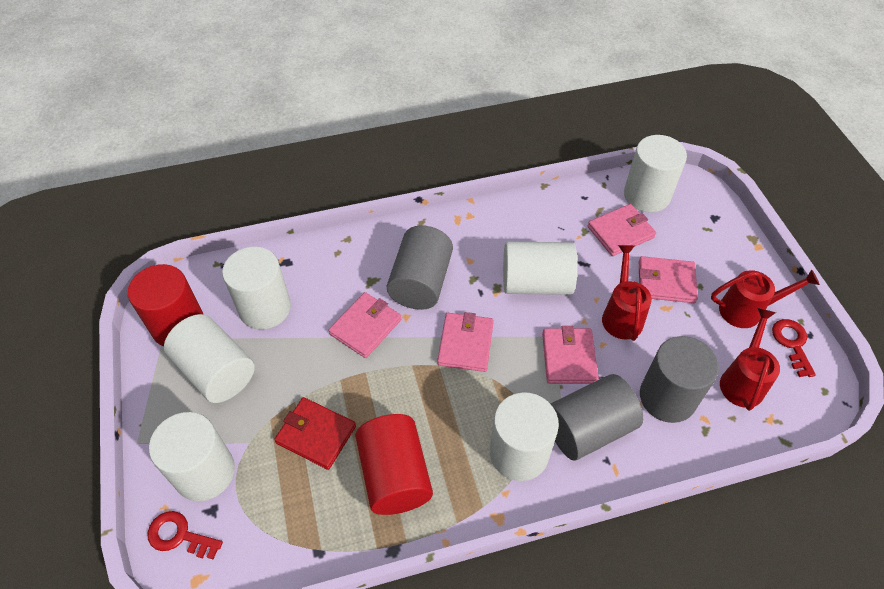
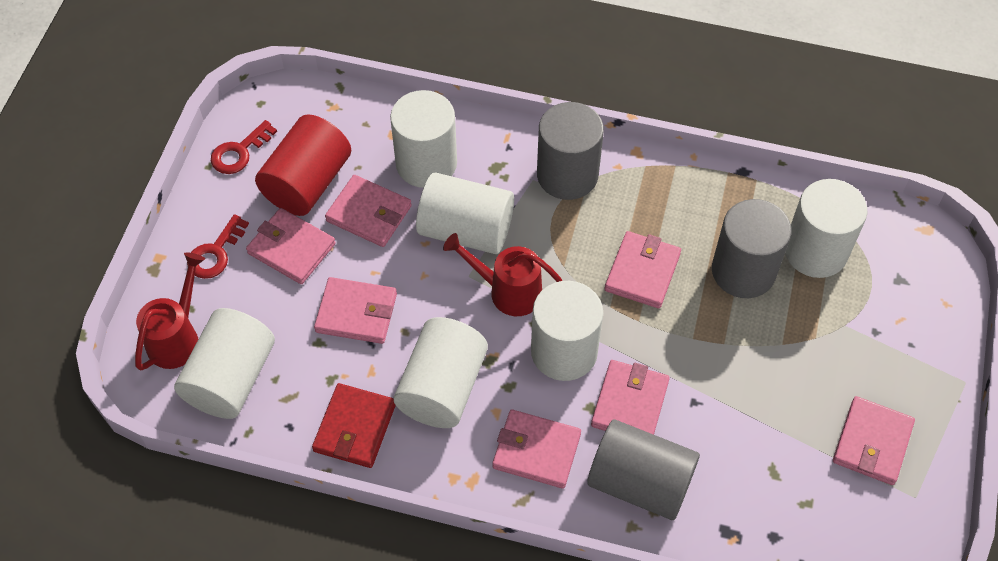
pink wallet: [329,292,401,358] [437,312,494,372] [542,326,599,384] [588,204,656,256] [639,256,698,303] = 5 -> [246,208,336,284] [314,277,397,344] [325,175,412,247] [492,409,581,489] [591,360,670,435] [605,231,681,308] [833,396,915,485] = 7
red cylinder: [128,264,203,346] [355,414,433,515] = 2 -> [255,114,351,216] = 1
red watering can: [602,245,652,341] [711,269,820,328] [720,308,780,411] = 3 -> [135,252,205,370] [443,233,563,316] = 2

